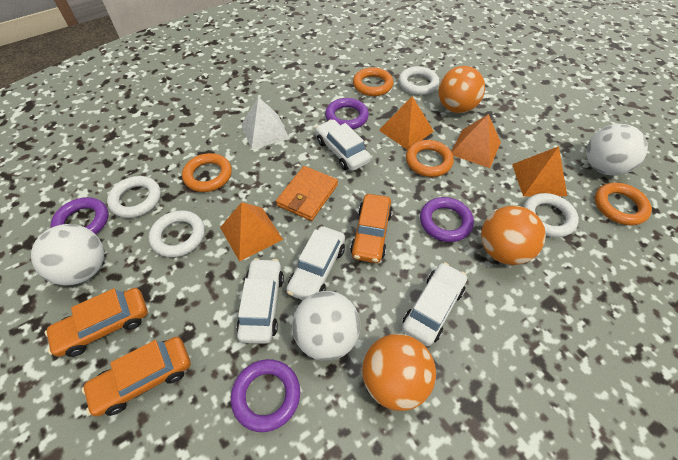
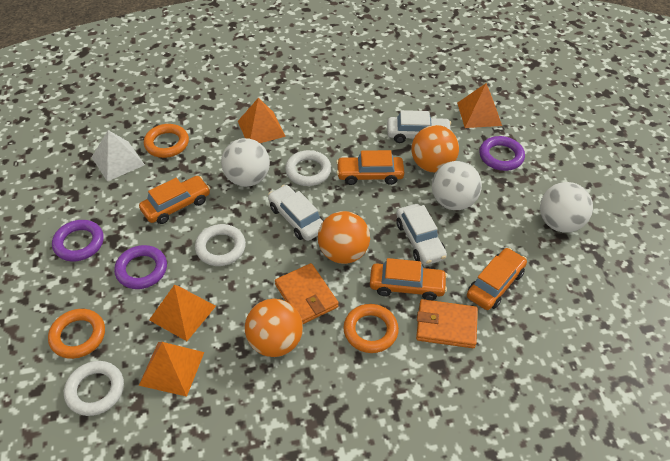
orange car: [45,288,148,357] [82,337,191,417] [350,194,393,263] = 3 -> [139,176,210,224] [336,150,404,185] [370,258,447,301] [467,248,527,310] = 4
orange ring: [182,153,232,192] [353,67,394,96] [406,140,454,177] [595,182,652,225] = 4 -> [48,309,105,359] [144,124,189,158] [343,304,399,353] = 3
orange wallet: [276,166,338,221] = 1 -> [275,263,339,324] [416,299,478,348] = 2
purple ring: [50,197,108,234] [231,359,300,432] [325,98,369,129] [420,197,474,242] = 4 -> [52,220,104,261] [114,245,167,289] [479,136,525,171] = 3
white car: [236,258,284,344] [286,226,345,300] [315,119,371,171] [402,262,467,346] = 4 -> [268,185,323,241] [387,110,451,143] [396,204,447,265] = 3
white ring: [107,176,161,218] [148,210,205,257] [399,66,439,95] [523,193,579,238] = 4 -> [64,361,124,416] [195,224,246,266] [285,150,331,186] = 3

